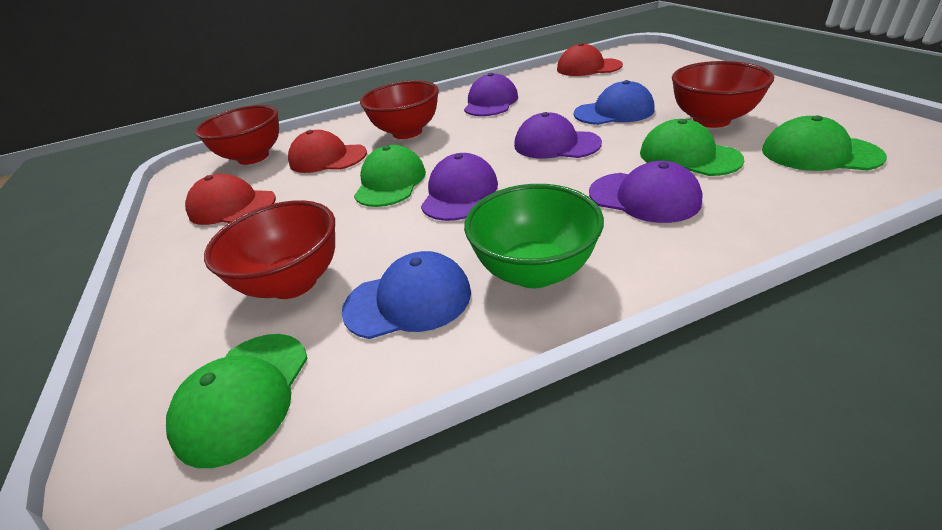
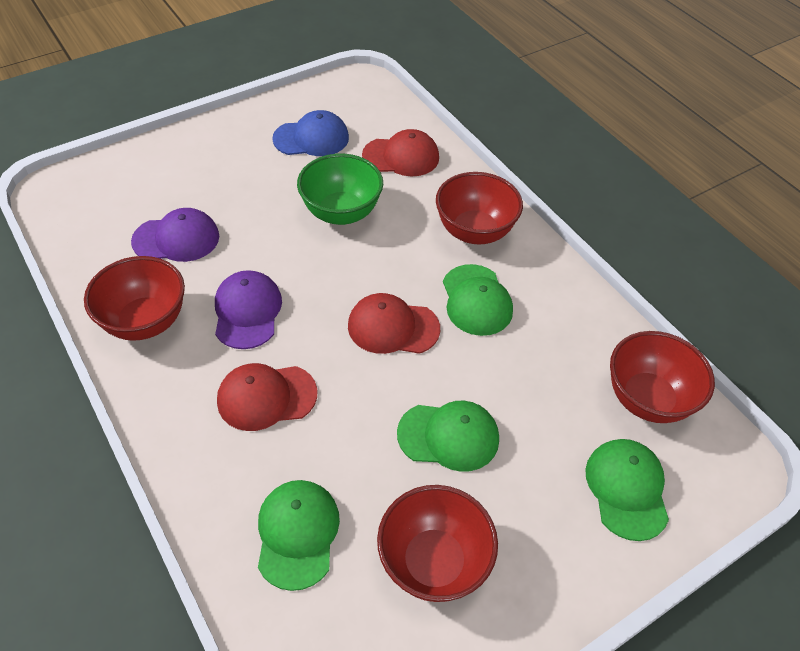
blue cap: [342,251,471,339] [574,80,654,125] = 2 -> [272,110,349,156] = 1
purple cap: [421,153,498,221] [464,73,518,116] [514,112,602,159] [589,161,703,223] = 4 -> [131,208,219,262] [215,270,282,349] = 2

